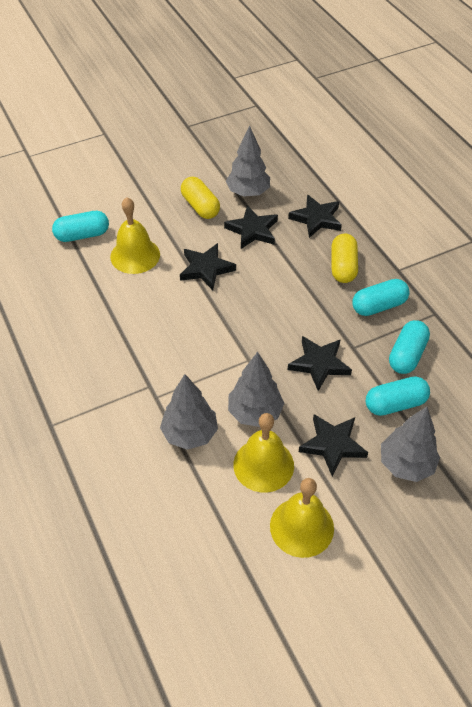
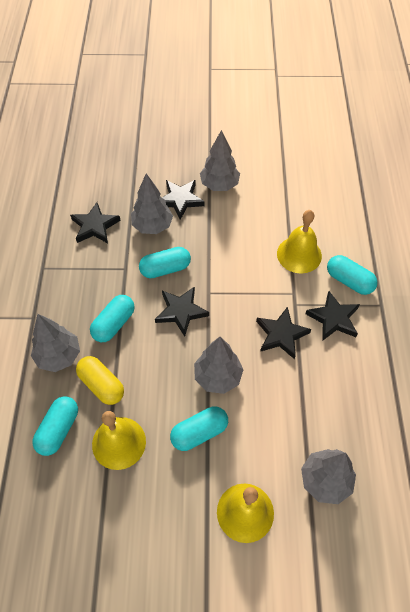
grey tree: [160,374,218,450] [226,125,270,197] [228,352,284,427] [381,407,440,482] = 4 -> [31,314,80,372] [131,173,173,234] [194,337,243,394] [200,130,240,191] [301,449,356,504] = 5
turquoise capsule: [52,211,109,242] [352,279,410,316] [366,376,430,416] [389,320,430,374] = 4 -> [32,396,78,456] [90,295,135,342] [139,247,191,278] [170,407,228,451] [327,255,378,295] = 5
yellow capsule: [181,177,220,219] [332,234,358,283] = 2 -> [76,356,124,405] = 1

